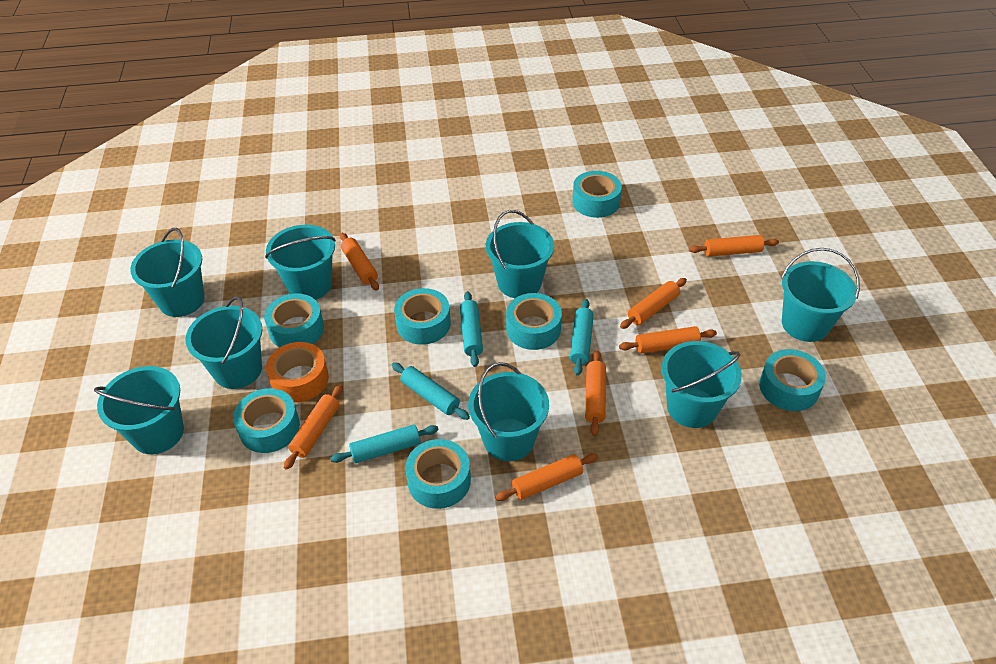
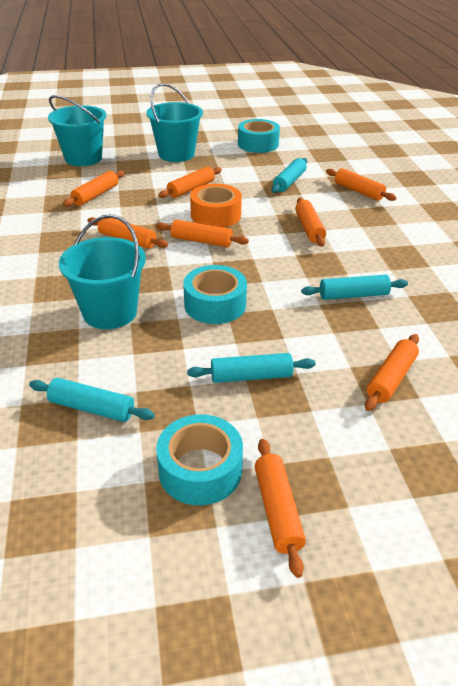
orange rolling pin: [284,384,343,470] [340,233,379,291] [495,453,598,501] [585,350,606,436] [619,326,717,354] [620,278,687,329] [689,235,779,257] = 7 -> [63,171,124,207] [88,217,168,249] [156,220,249,247] [158,167,222,198] [255,439,306,578] [295,198,326,247] [326,168,396,201] [365,334,419,411] = 8
turquoise bucket: [94,366,184,454] [130,228,205,317] [186,296,262,389] [265,225,336,300] [468,362,549,461] [486,210,554,298] [662,341,742,428] [782,248,860,342] = 8 -> [48,95,106,166] [59,214,146,329] [146,83,203,162] = 3
turquoise tape: [233,388,300,453] [264,293,324,347] [394,288,451,345] [405,439,471,509] [506,293,562,350] [572,171,622,218] [759,349,826,411] = 7 -> [156,414,243,505] [183,265,247,324] [238,119,280,153] = 3

